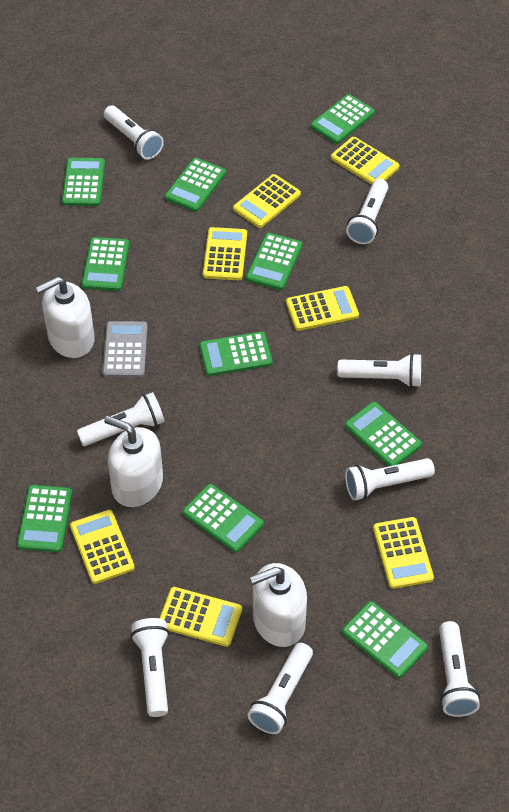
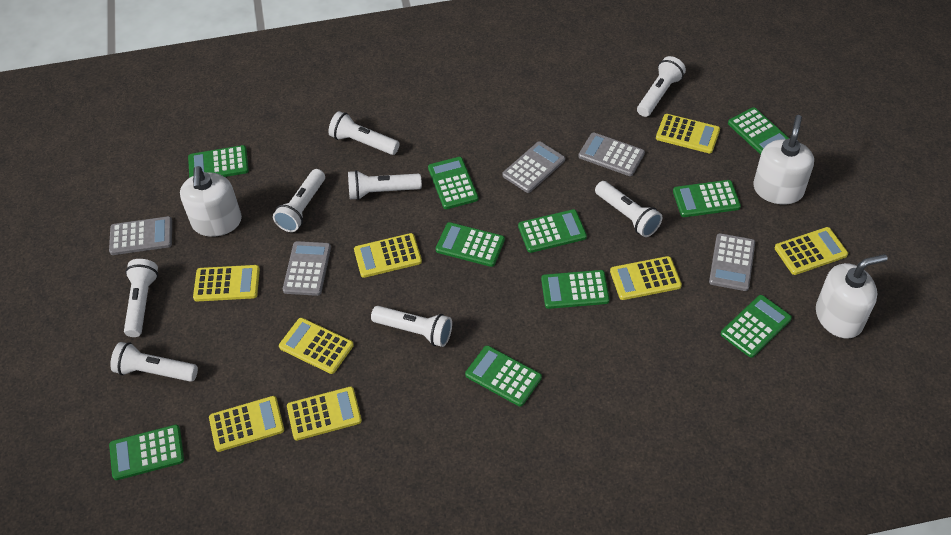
grey calculator: [103,321,148,378] = 1 -> [109,216,172,255] [283,241,331,296] [502,141,565,193] [578,132,645,176] [709,233,755,291] = 5
yellow calculator: [70,510,135,584] [160,587,242,647] [203,227,247,280] [233,174,301,228] [286,286,359,331] [331,137,400,185] [373,517,434,589] = 7 -> [193,265,260,301] [209,396,284,452] [279,318,354,374] [287,387,362,440] [354,233,422,278] [610,256,682,300] [656,114,720,153] [775,227,848,275] = 8

